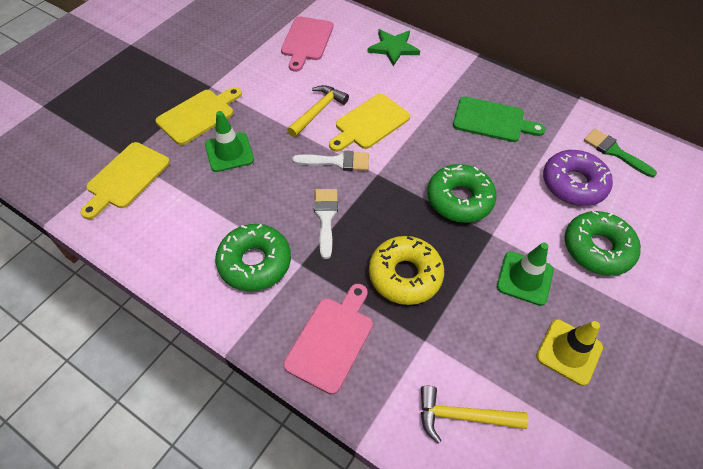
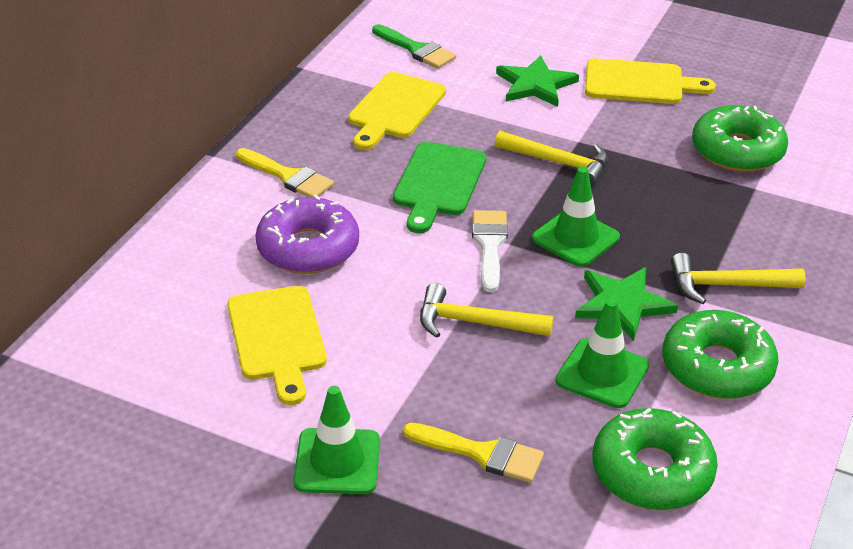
green star: [367,29,420,66] = 1 -> [496,55,579,107] [575,267,678,341] = 2
green traffic cone: [205,111,254,172] [497,242,554,306] = 2 -> [293,386,380,494] [532,167,620,267] [556,299,649,408] = 3
pink cutting board: [281,17,333,72] [283,284,373,395] = 2 -> none = 0
white brush: [292,151,369,171] [314,189,338,259] = 2 -> [472,210,508,292] = 1
yellow brush: none = 0 -> [236,148,334,197] [403,423,544,483] = 2
yellow donut: [369,236,444,305] = 1 -> none = 0
yellow hammer: [287,85,349,137] [421,386,528,444] = 2 -> [420,283,553,338] [495,131,608,187] [671,253,806,304] = 3
yellow traffic cone: [536,319,603,386] = 1 -> none = 0

